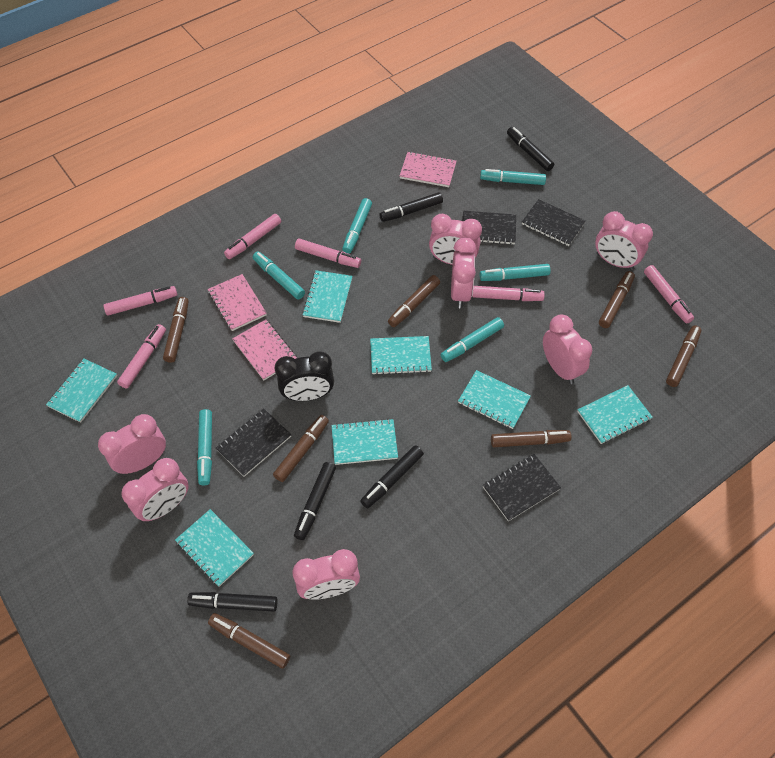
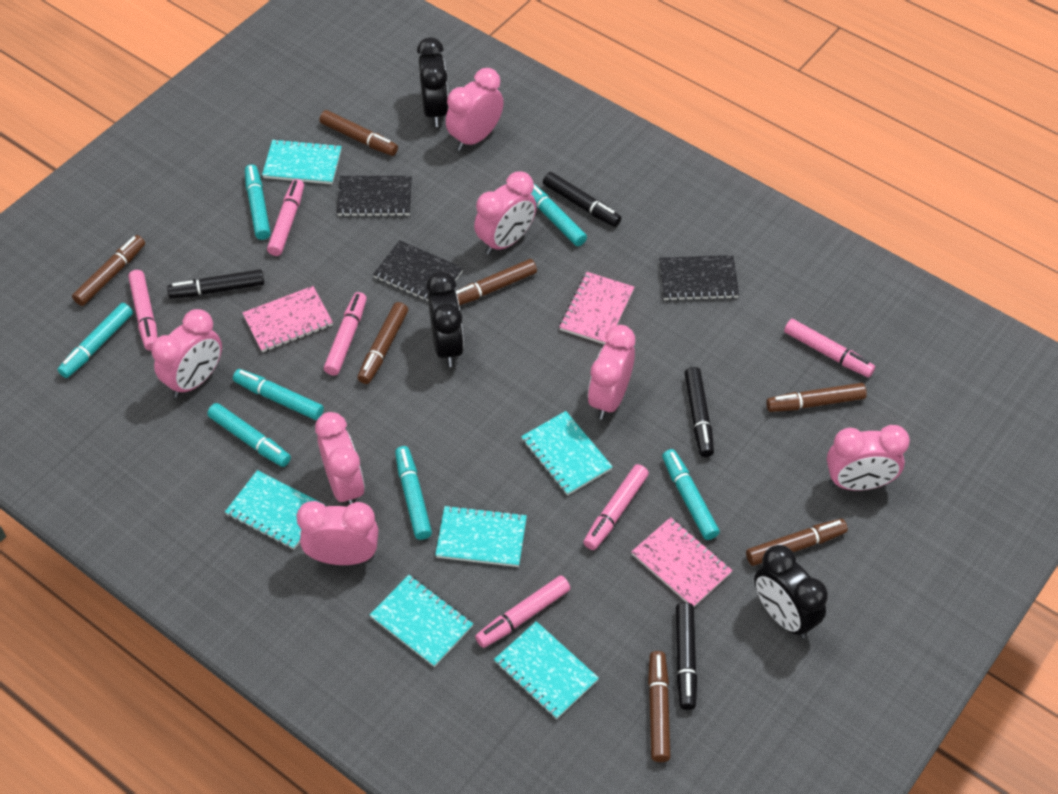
black clock: [275,352,334,401] = 1 -> [417,37,449,127] [426,272,464,367] [754,545,828,638] = 3
black marker: [187,592,277,612] [294,462,336,540] [360,445,424,508] [379,192,443,222] [507,127,554,171] = 5 -> [167,269,264,298] [543,172,621,227] [676,602,697,710] [685,367,714,457] = 4
black notebook: [216,408,291,477] [463,211,516,245] [483,454,561,521] [522,199,586,246] = 4 -> [337,176,412,217] [373,240,463,301] [659,255,739,301] = 3
turquoise marker: [197,409,212,485] [253,252,305,300] [342,198,372,254] [440,317,504,362] [480,169,546,185] [480,264,551,281] = 6 -> [57,303,133,378] [207,403,291,467] [233,369,324,420] [245,164,271,240] [395,446,432,540] [530,184,587,246] [662,449,720,540] = 7
turquoise notebook: [46,359,117,423] [175,509,254,587] [302,270,353,323] [331,418,398,465] [370,336,432,375] [458,370,531,429] [577,385,653,444] = 7 -> [225,470,325,550] [262,139,342,184] [370,575,473,667] [435,505,527,567] [494,621,599,719] [521,411,613,496] = 6

